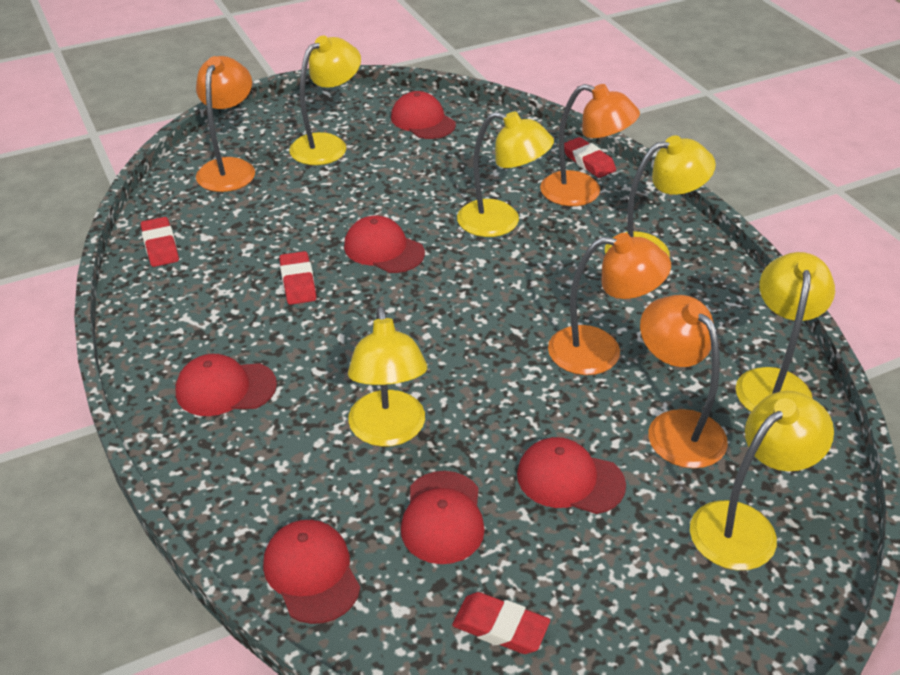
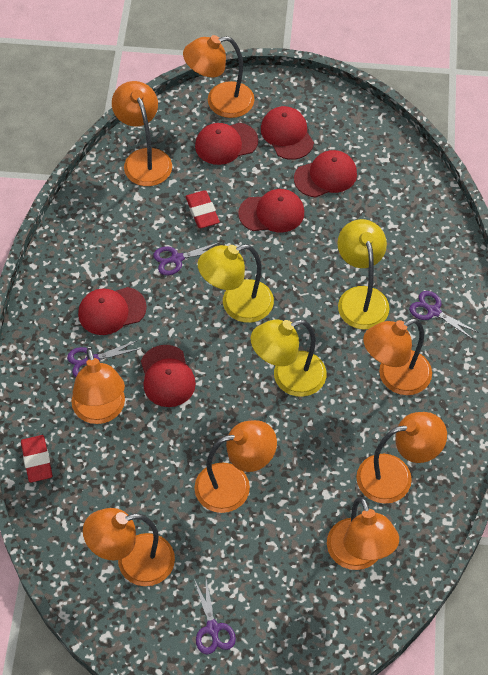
orange lamp: [196,56,255,192] [540,84,640,206] [548,233,671,375] [640,295,728,468] = 4 -> [72,348,125,424] [83,508,175,586] [112,81,172,186] [183,35,255,118] [194,420,277,513] [327,497,399,570] [356,412,447,504] [363,319,432,395] = 8
purple scissors: none = 0 -> [67,340,141,377] [153,242,220,275] [194,579,236,654] [409,291,479,339] = 4
red eraser: [141,217,179,267] [279,251,317,305] [452,592,550,654] [564,137,616,178] = 4 -> [21,435,52,483] [185,190,220,228] = 2
yellow lamp: [289,36,361,165] [348,306,427,447] [457,112,554,237] [605,135,716,257] [690,391,834,570] [736,252,835,412] = 6 -> [198,244,274,323] [251,319,327,397] [337,219,389,329] = 3

